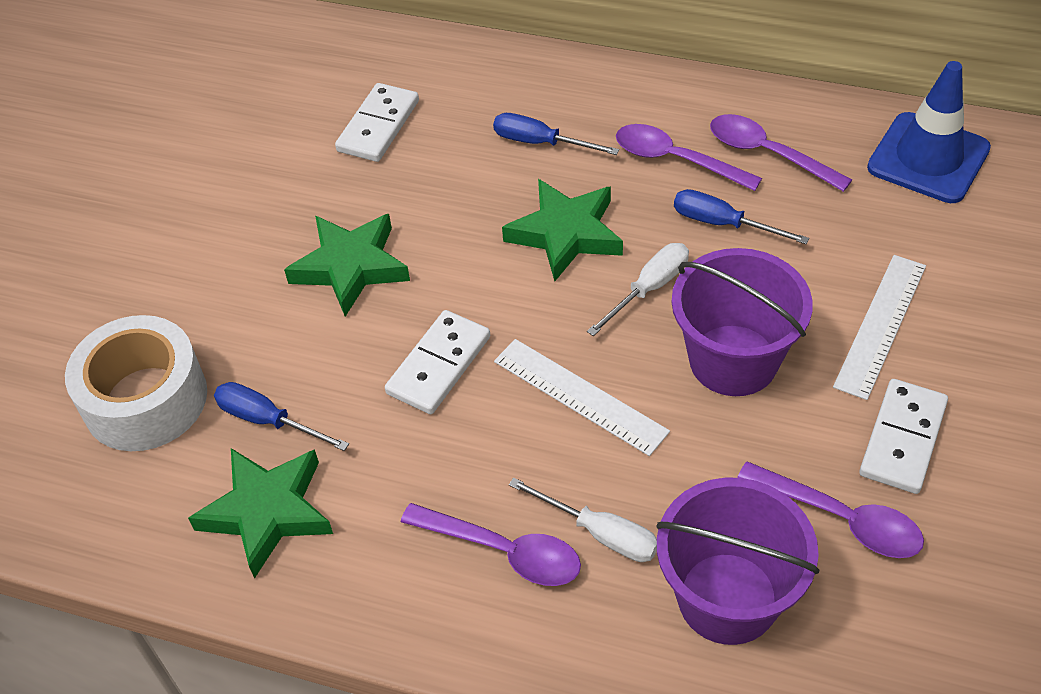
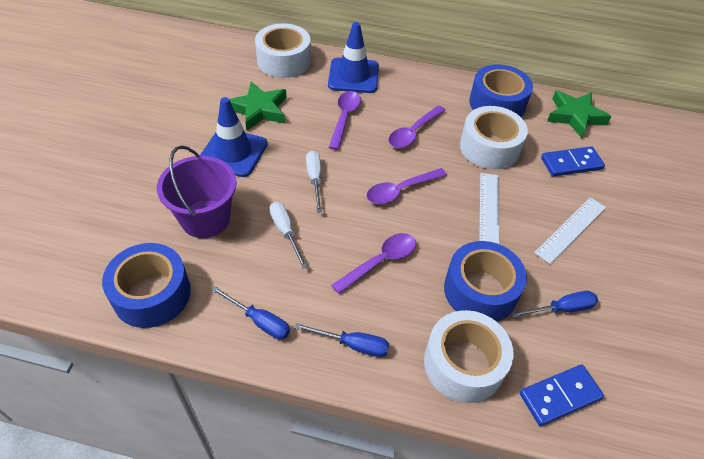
blue domino: none = 0 -> [520,365,604,426] [541,146,605,177] = 2
blue tape: none = 0 -> [102,243,191,328] [444,241,527,322] [469,64,533,117] = 3
blue traffic cone: [867,61,991,203] = 1 -> [200,97,268,177] [328,22,379,93] = 2
green star: [188,448,333,579] [284,214,410,317] [502,179,623,281] = 3 -> [229,82,287,130] [547,90,611,138] = 2
purple bucket: [656,478,819,645] [672,248,813,396] = 2 -> [157,145,237,238] = 1
white domino: [335,83,419,162] [385,310,490,414] [859,379,948,494] = 3 -> none = 0
white tape: [65,315,207,451] = 1 -> [255,23,311,78] [424,310,514,403] [460,106,528,170] = 3

